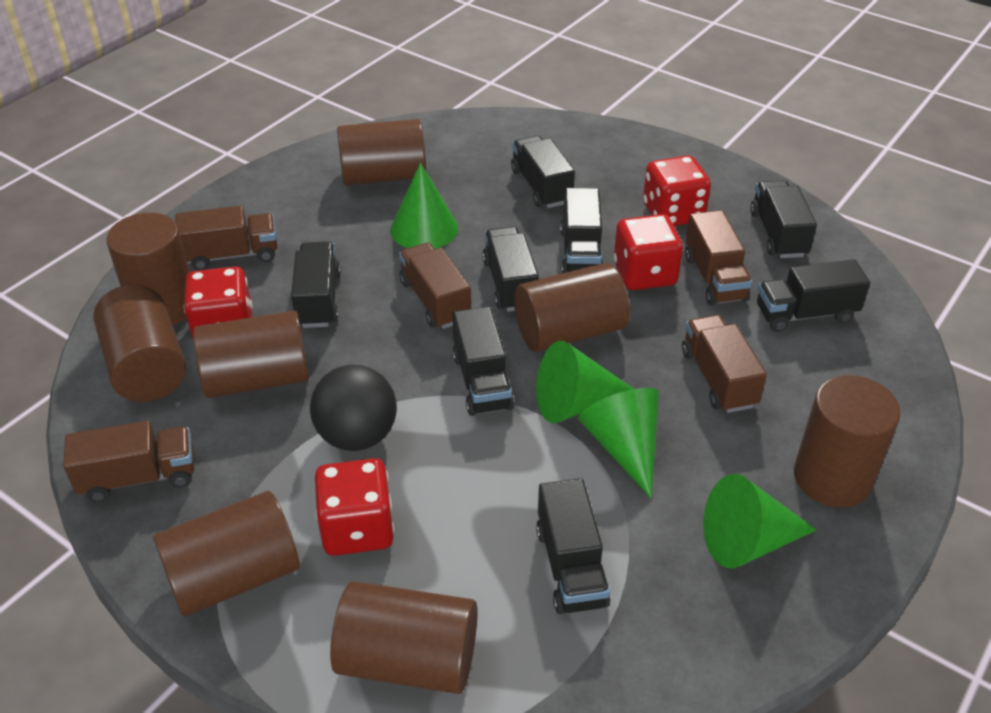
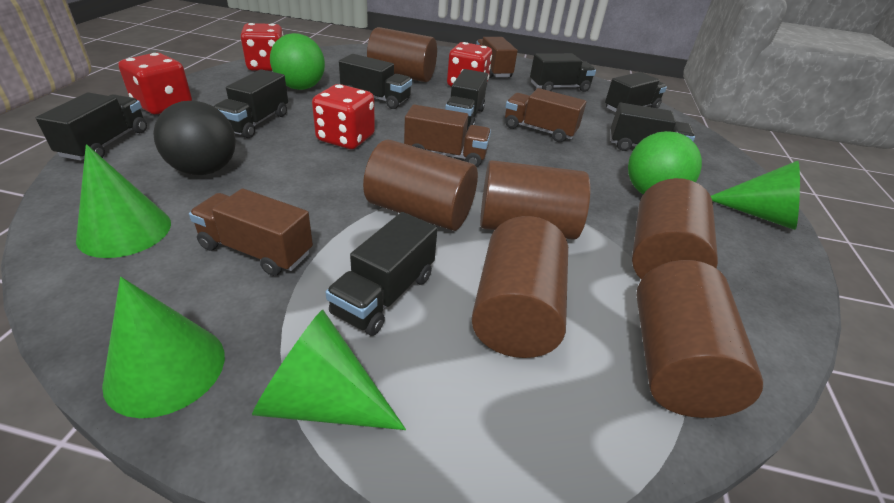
brown cylinder: [93,285,186,402] [106,213,189,325] [153,491,300,616] [193,311,309,398] [330,581,478,694] [337,119,426,185] [514,263,630,352] [794,375,901,508] = 8 -> [363,140,478,231] [367,27,437,82] [471,216,568,358] [480,160,591,240] [632,178,718,280] [636,260,763,418] = 6
brown truck: [63,421,194,502] [176,205,277,270] [399,243,471,329] [682,315,767,413] [685,210,752,306] = 5 -> [189,188,313,276] [404,105,491,167] [476,37,518,78] [505,88,586,142] = 4
green ball: none = 0 -> [270,33,325,90] [628,131,702,194] = 2

